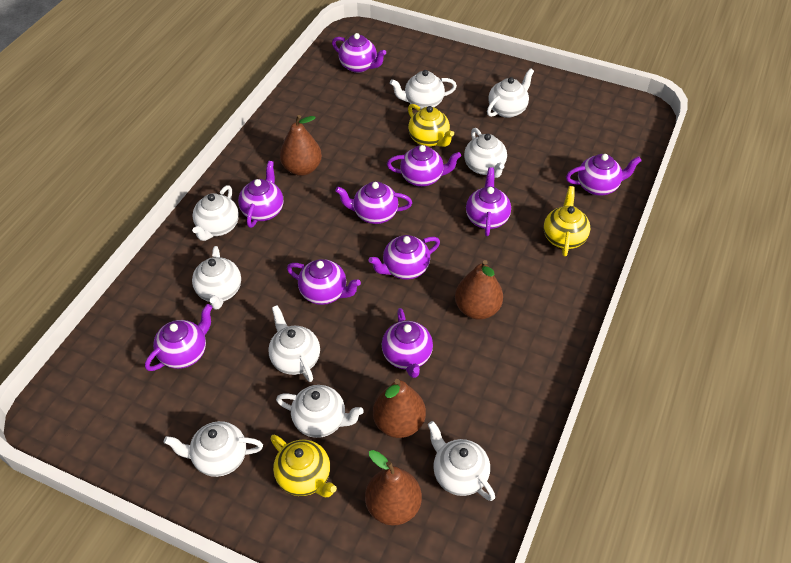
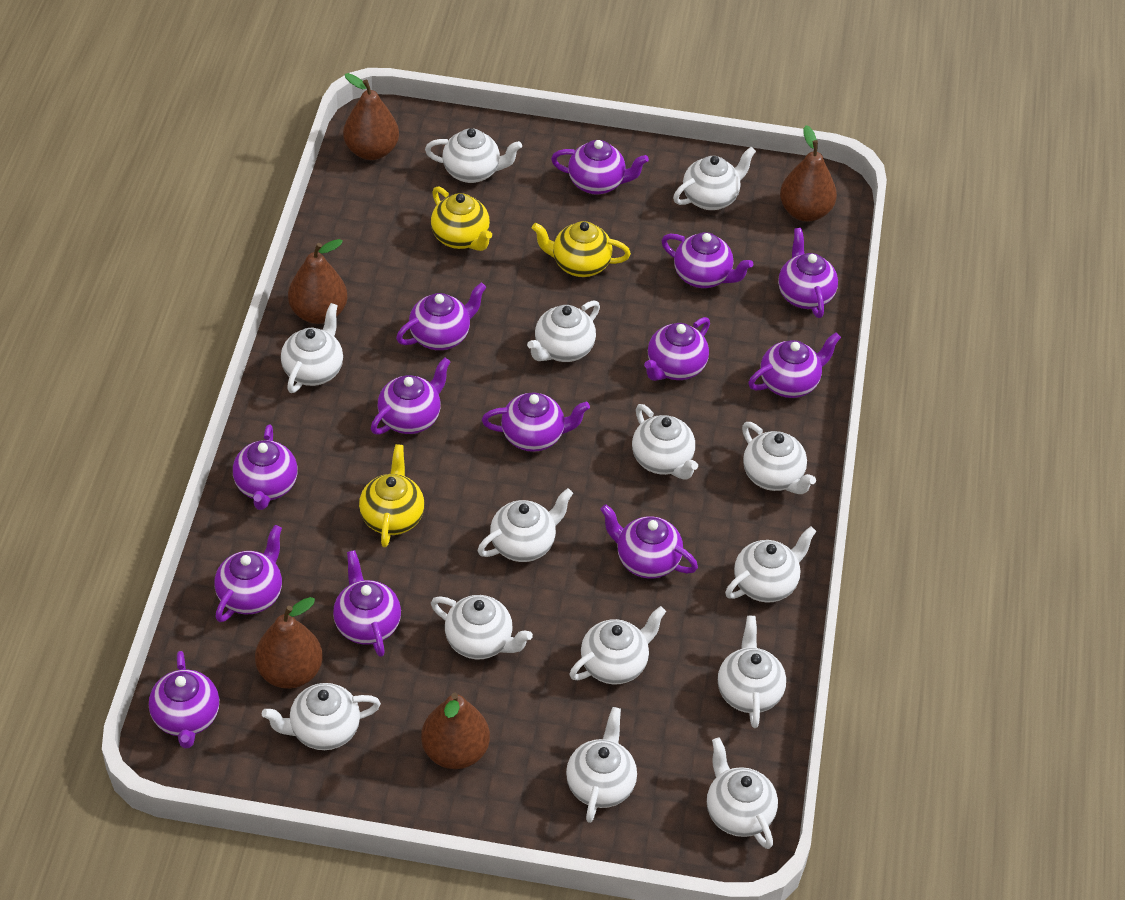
brown pear: [280,115,322,176] [365,450,422,526] [373,379,426,438] [455,260,503,320] = 4 -> [255,597,323,689] [288,239,348,324] [343,73,399,160] [421,693,490,769] [780,125,837,222] = 5
purple teapot: [145,304,212,371] [238,161,283,228] [287,259,361,305] [332,33,386,73] [335,181,412,224] [368,235,440,280] [382,308,433,378] [387,145,461,187] [466,167,511,236] [566,154,642,195] = 10 -> [149,651,219,749] [214,525,282,622] [233,424,298,510] [333,550,401,657] [371,357,451,435] [396,283,486,350] [482,392,590,452] [551,140,649,195] [600,504,698,578] [644,317,710,381] [661,232,753,288] [748,332,841,398] [778,228,838,318] = 13
white teapot: [164,421,263,477] [192,185,239,241] [192,246,241,310] [268,305,320,382] [276,385,364,438] [390,70,457,109] [428,421,495,501] [464,128,507,178] [487,68,534,118] = 9 -> [262,683,381,750] [281,303,343,393] [425,128,522,183] [431,595,533,659] [478,488,573,562] [527,300,600,362] [566,707,637,823] [570,606,666,684] [632,404,698,480] [673,147,756,210] [707,737,778,849] [718,616,786,728] [725,526,816,603] [742,422,816,494] = 14

